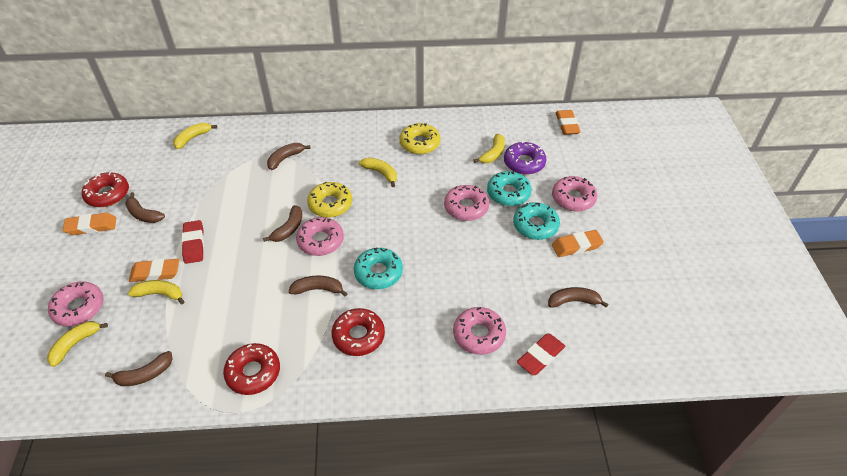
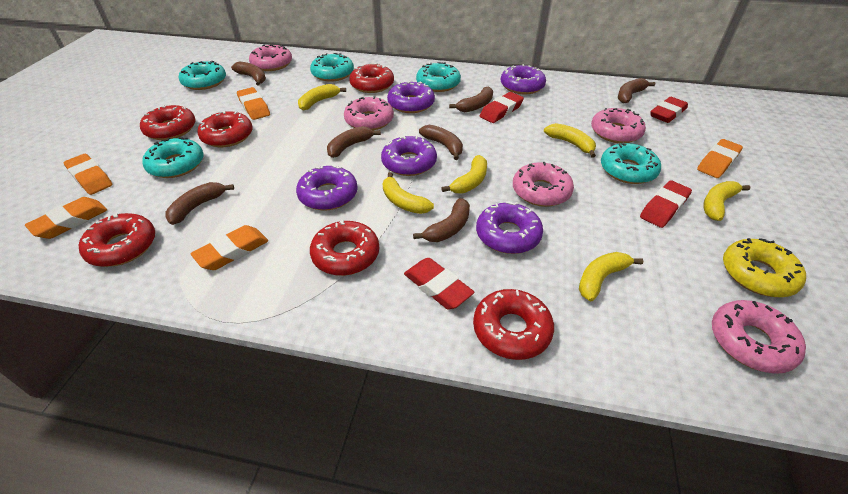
brown banana: [105,351,173,386] [125,192,165,223] [263,205,302,242] [267,143,310,170] [289,276,348,297] [548,287,608,308] = 6 -> [165,182,234,225] [231,61,266,86] [327,126,381,158] [413,198,470,242] [419,125,463,160] [449,86,493,112] [618,78,655,104] = 7
orange eraser: [63,213,116,235] [129,259,179,282] [552,230,604,257] [555,110,581,135] = 4 -> [25,197,107,239] [64,154,112,195] [190,225,268,270] [237,87,270,120] [697,139,743,178] = 5
purple donut: [504,141,547,175] = 1 -> [296,165,358,210] [381,136,437,176] [387,81,435,113] [476,202,543,254] [501,64,546,94] = 5
red donut: [82,172,129,207] [223,343,280,395] [332,308,385,356] = 3 -> [79,213,155,267] [140,105,196,140] [197,111,252,147] [310,220,379,276] [349,63,394,93] [473,289,554,360] = 6
red eraser: [181,220,204,264] [517,333,565,375] = 2 -> [404,258,474,309] [480,92,524,123] [640,180,692,228] [650,97,688,123] = 4
turquoise donut: [354,247,403,289] [487,171,532,206] [513,202,560,240] = 3 -> [142,137,203,178] [179,61,226,90] [310,53,354,82] [416,62,461,92] [601,142,661,184] = 5
yellow banana: [47,321,108,367] [128,280,185,304] [173,123,217,149] [359,158,397,187] [473,134,505,163] = 5 -> [298,84,346,110] [383,172,434,214] [441,155,487,193] [544,123,596,158] [579,252,643,301] [703,181,750,221] = 6
yellow donut: [307,182,352,218] [400,123,441,154] = 2 -> [723,238,806,297] = 1

